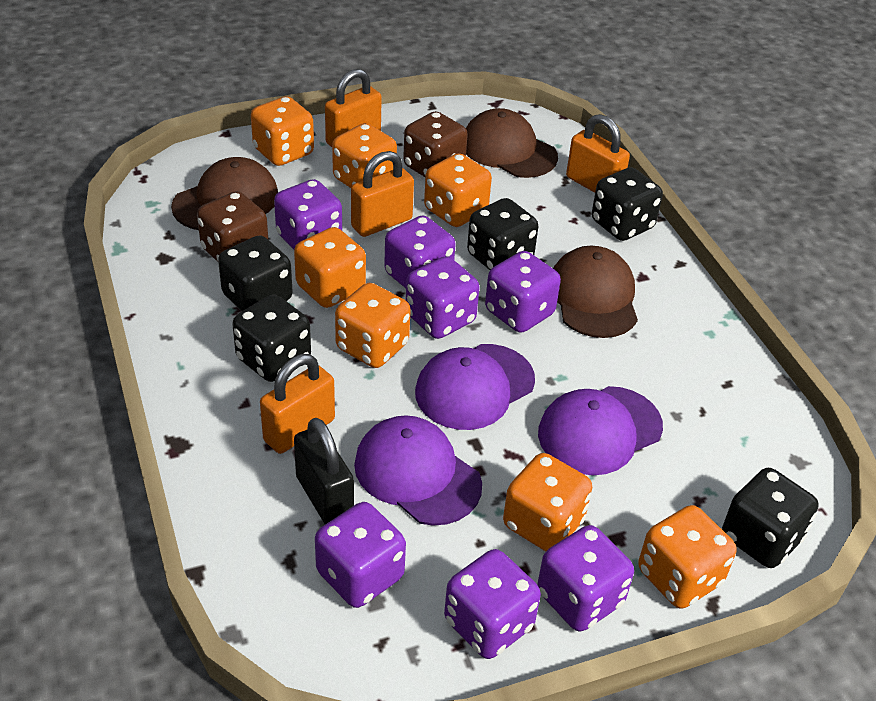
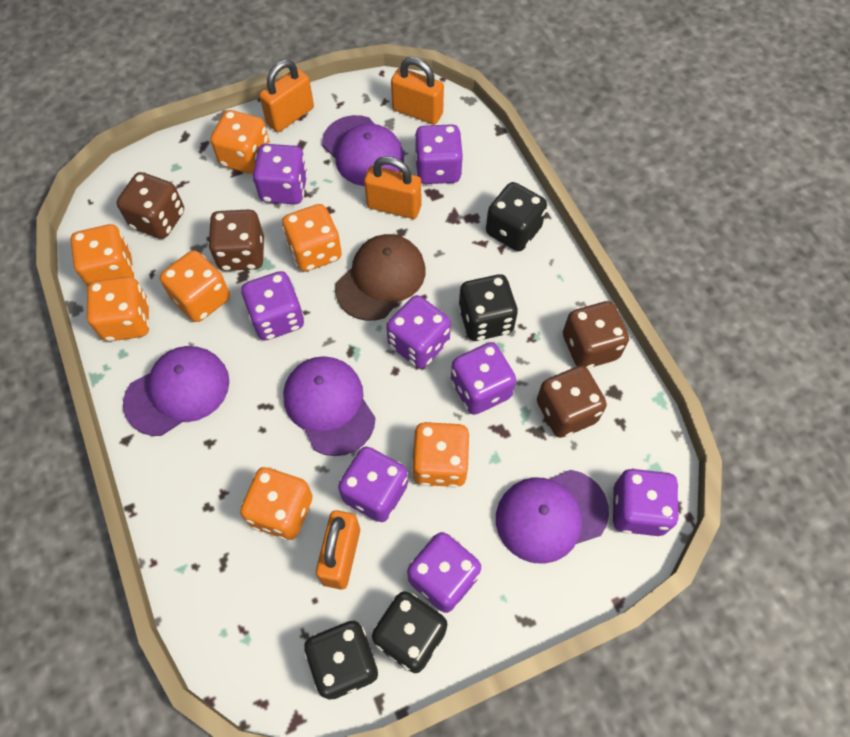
black dice: [218,235,293,311] [232,294,311,382] [467,198,538,270] [592,167,663,241] [722,468,818,568] = 5 -> [304,620,379,700] [372,591,447,673] [458,274,518,341] [486,182,547,251] = 4
black padlock: [294,418,354,524] = 1 -> none = 0
brown cap: [171,157,278,230] [466,108,558,178] [553,246,638,338] = 3 -> [335,234,425,321] = 1
brown dice: [197,191,268,262] [403,111,468,177] = 2 -> [117,172,184,239] [208,209,264,271] [537,366,607,438] [563,301,629,369] = 4
purple cap: [354,415,482,526] [415,344,535,430] [538,386,663,475] = 3 -> [123,346,229,436] [283,356,376,456] [322,115,404,186] [496,470,609,564] = 4
purple dice: [274,179,342,249] [315,502,406,608] [384,216,456,288] [406,256,480,339] [444,549,541,659] [485,251,561,333] [537,525,634,631] = 7 -> [241,271,304,340] [253,144,308,204] [338,446,408,522] [386,295,451,368] [407,532,481,613] [414,124,463,184] [451,342,516,415] [613,468,679,536] = 8

